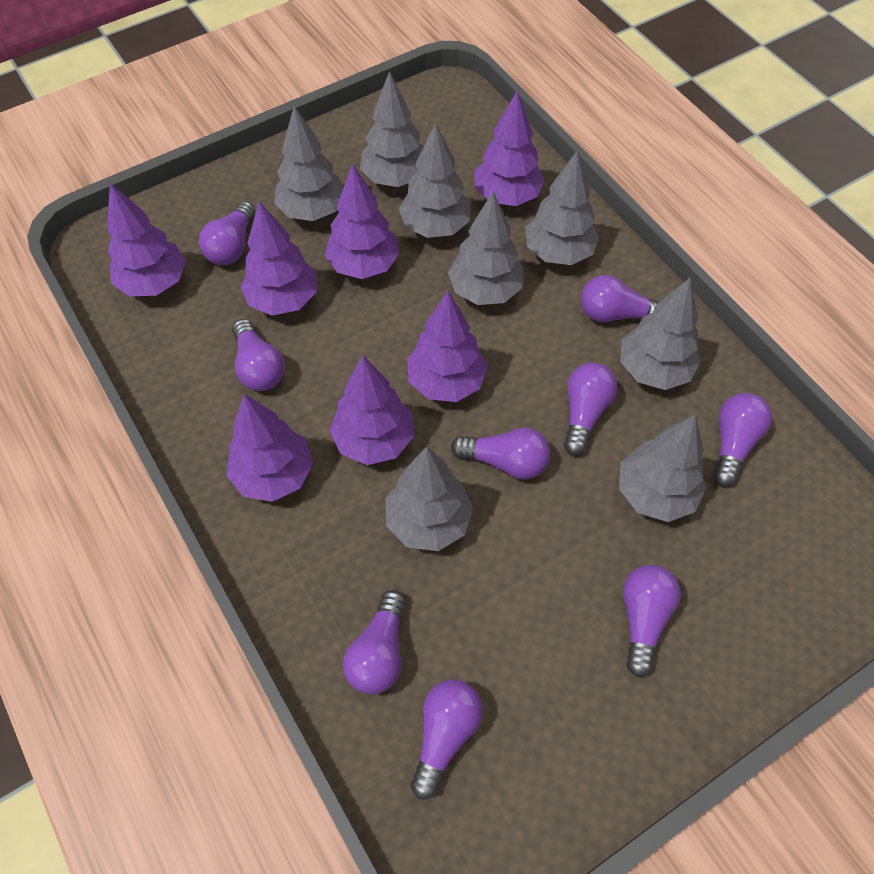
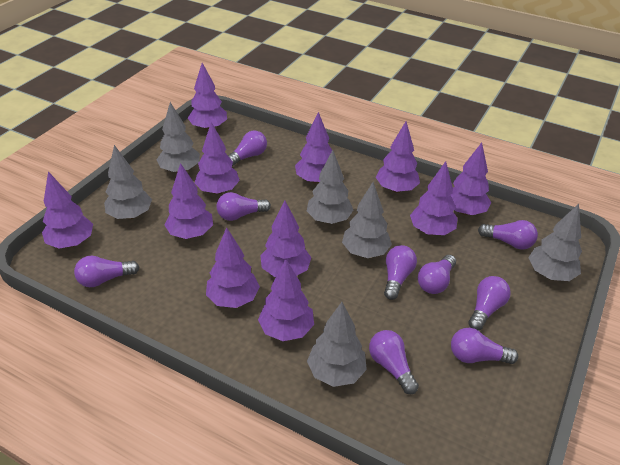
grey tree: [274,106,343,221] [360,71,424,187] [386,447,473,551] [399,122,471,238] [448,192,523,305] [525,150,599,265] [619,415,707,522] [620,277,701,390] = 8 -> [104,145,152,219] [156,102,200,173] [307,150,353,224] [307,302,367,387] [342,182,392,258] [528,204,582,281] = 6
purple tree: [107,183,186,297] [226,394,313,502] [240,201,317,316] [325,164,400,279] [329,356,414,465] [407,291,488,402] [475,91,545,206] = 7 -> [42,171,93,248] [164,163,213,239] [188,63,227,131] [195,122,240,195] [206,227,260,308] [258,259,314,341] [260,201,311,277] [295,112,332,184] [376,122,420,193] [410,161,458,235] [451,143,491,215] = 11

